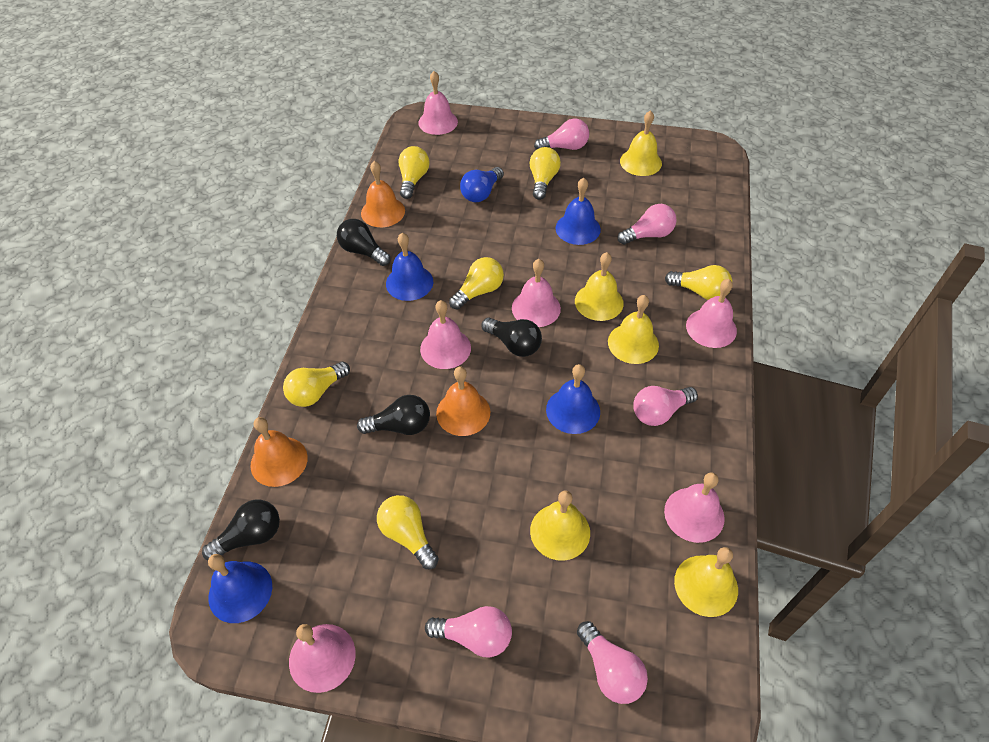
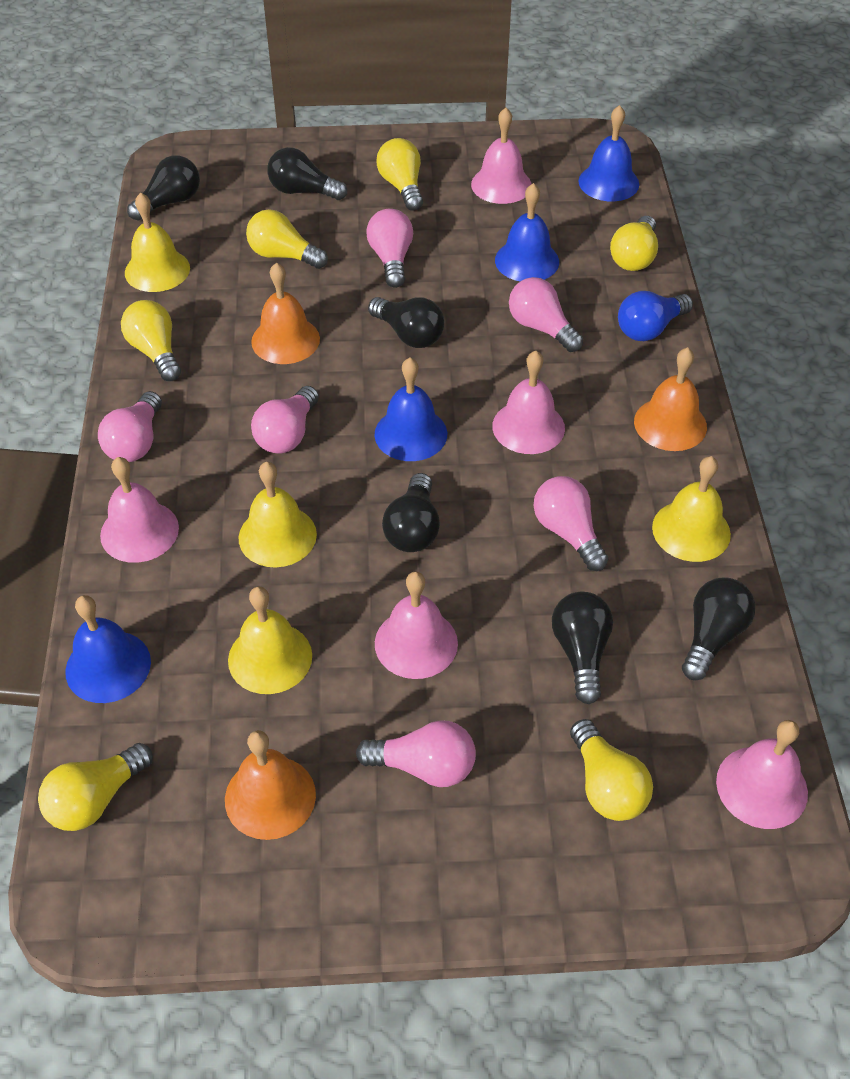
black light bulb: [202,500,280,560] [337,219,391,266] [357,395,430,435] [482,317,542,357] = 4 -> [127,155,200,220] [267,147,347,200] [368,297,444,348] [382,473,440,552] [552,592,613,704] [682,577,755,680] = 6
pink bell: [289,624,356,693] [418,71,458,135] [420,300,471,369] [512,259,561,327] [664,472,725,543] [686,279,737,348] = 6 -> [100,457,179,563] [375,571,458,679] [471,108,532,204] [492,350,565,454] [716,720,808,829] = 5
pink light bulb: [425,606,512,657] [534,119,589,150] [577,621,648,704] [618,204,677,245] [633,386,698,426] = 5 -> [98,391,162,462] [251,386,319,454] [356,720,476,787] [366,209,413,288] [509,277,583,352] [534,476,608,571] = 6
yellow bell: [530,491,590,561] [575,252,624,321] [608,295,659,364] [620,110,662,176] [674,547,738,617] = 5 -> [125,192,190,292] [228,586,312,694] [239,462,317,568] [652,456,731,562] = 4

